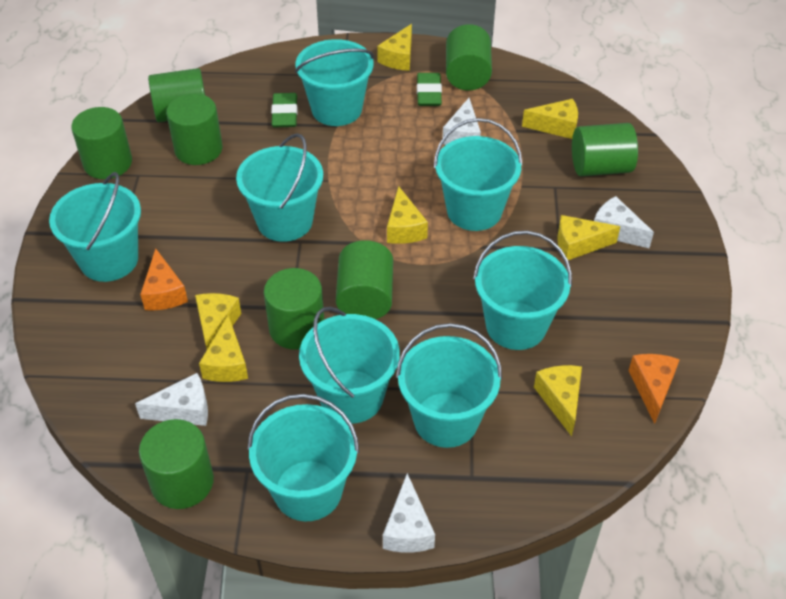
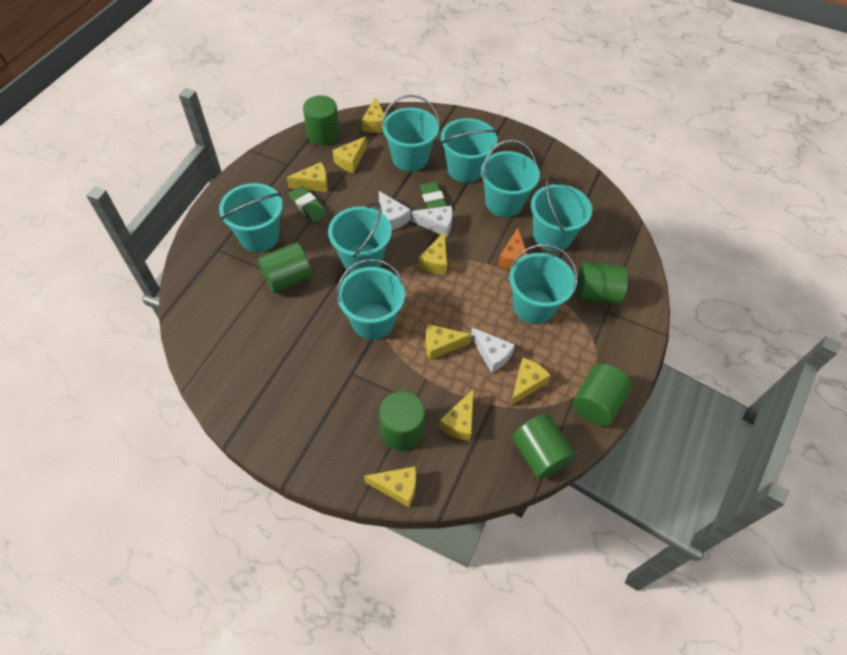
green cylinder: [71,107,132,179] [139,419,214,509] [148,68,205,122] [166,94,223,165] [264,268,324,350] [336,240,393,319] [446,24,492,90] [572,123,638,177] = 8 -> [258,242,312,293] [303,95,340,145] [379,391,425,450] [512,414,576,479] [573,364,632,426] [576,262,628,305] = 6
orange cheese: [140,248,188,310] [628,354,680,424] = 2 -> [498,228,527,270] = 1
white cheese: [135,373,208,426] [383,473,435,553] [442,98,481,145] [594,196,654,248] = 4 -> [379,191,411,230] [412,206,453,237] [471,328,515,373] = 3
yellow cheese: [195,293,241,349] [199,315,248,382] [377,24,412,71] [387,186,428,244] [522,99,578,139] [534,365,582,436] [557,215,620,260] = 7 -> [287,162,328,192] [332,136,367,173] [362,97,386,133] [364,466,416,507] [418,232,447,275] [425,324,472,360] [439,389,474,441] [511,358,551,406] = 8

